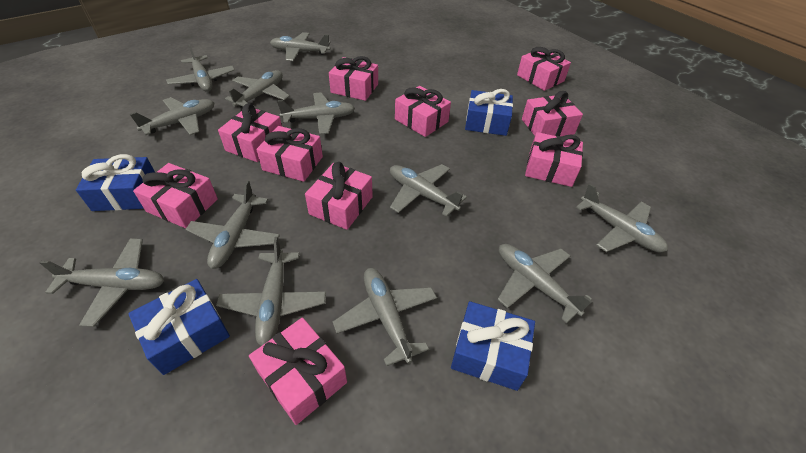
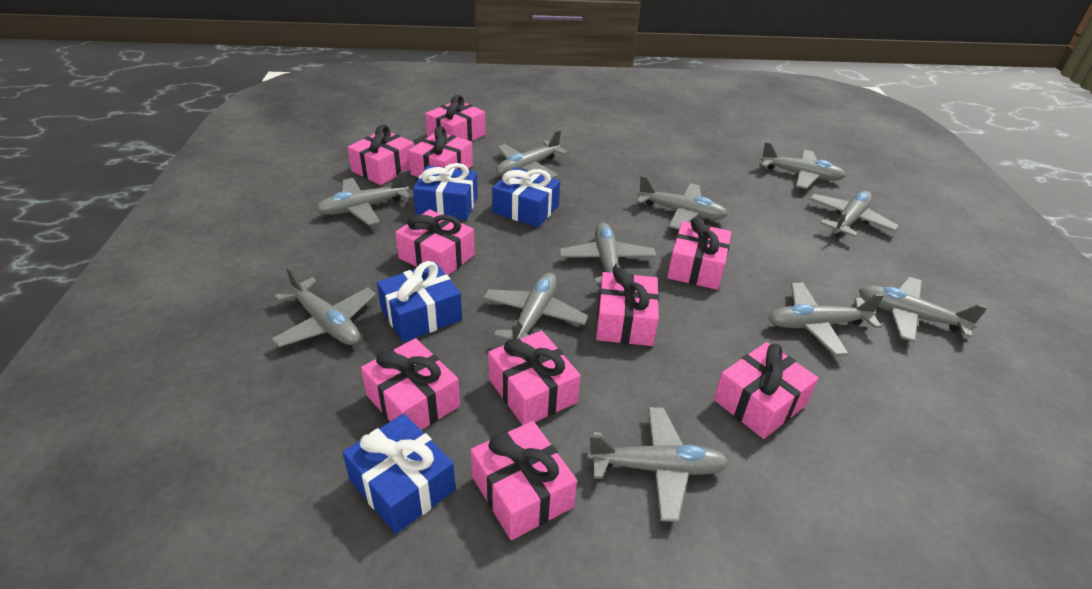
grey plane: [39,238,164,327] [130,97,215,135] [166,44,235,92] [185,180,280,269] [216,237,326,346] [225,70,290,108] [270,32,330,61] [277,92,355,135] [333,268,437,366] [390,164,467,217] [498,244,592,323] [576,183,668,253] = 12 -> [271,267,376,347] [316,171,411,226] [483,273,589,340] [496,130,568,178] [559,222,657,284] [587,407,729,522] [637,176,728,230] [760,142,846,189] [768,282,884,356] [809,191,899,237] [859,277,987,342] = 11

